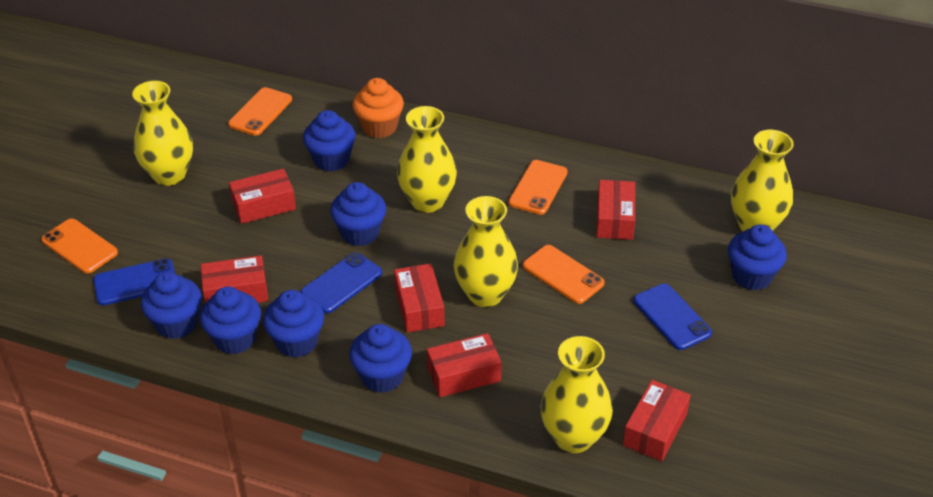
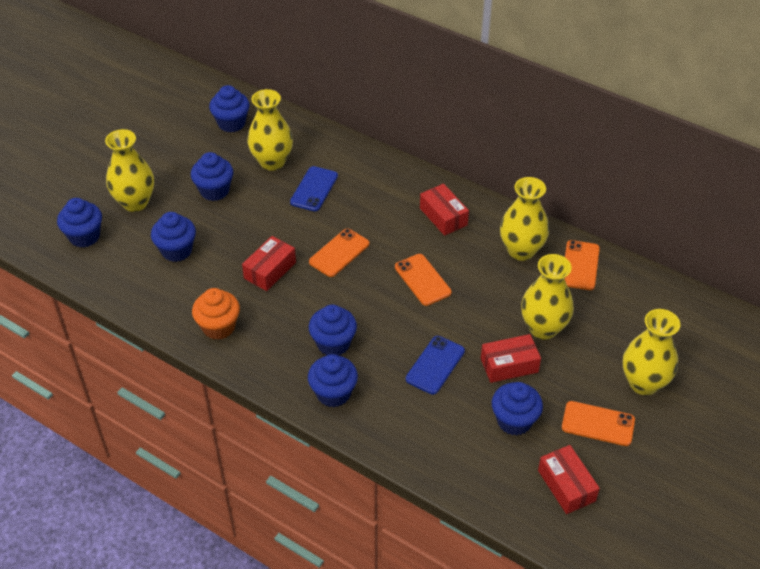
blue phone: [93,258,175,305] [301,252,382,313] [633,283,712,350] = 3 -> [290,166,338,211] [406,336,465,395] = 2
red box: [201,255,268,303] [229,169,296,224] [394,263,445,333] [427,333,502,397] [596,180,635,240] [623,380,691,461] = 6 -> [242,236,296,291] [420,184,469,236] [481,334,541,383] [538,445,600,514] = 4

